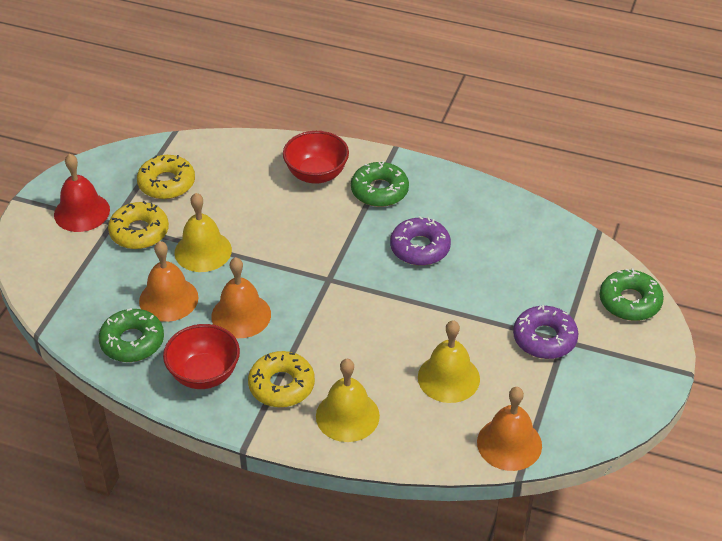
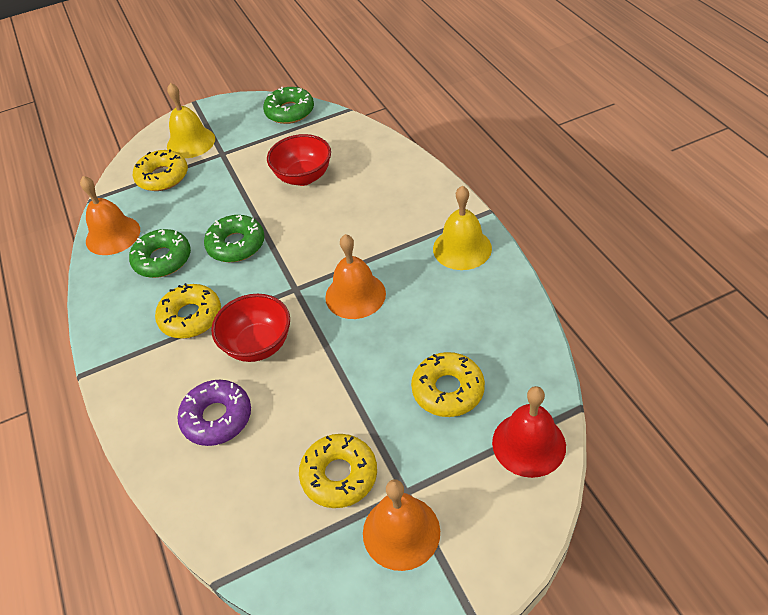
purple donut: [390,216,451,266] [513,305,579,359] = 2 -> [177,380,251,446] = 1
yellow bell: [175,193,232,272] [316,359,380,442] [418,320,480,403] = 3 -> [167,83,215,158] [433,186,492,270] = 2
yellow donut: [108,201,169,249] [137,155,195,199] [248,351,315,407] = 3 -> [133,149,188,191] [155,283,221,338] [299,434,377,508] [411,352,485,417] = 4

